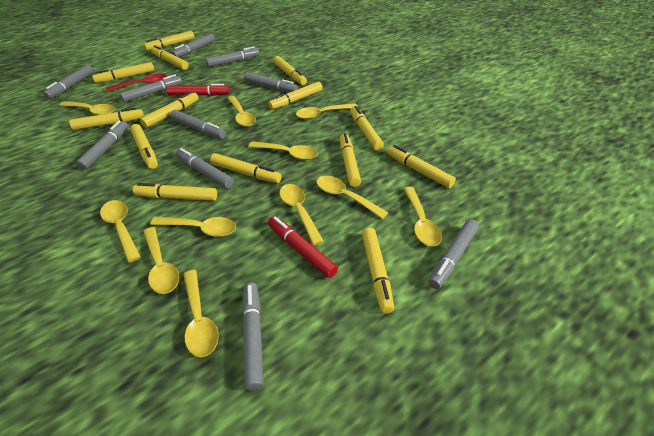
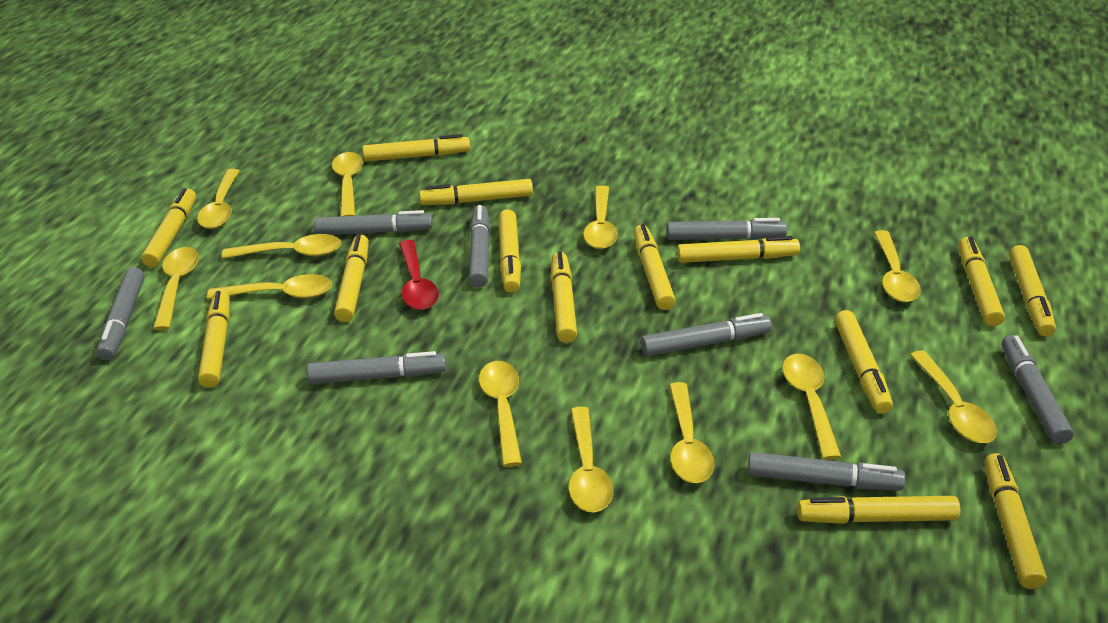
grey marker: [43,65,93,99] [76,121,128,170] [120,74,182,102] [170,110,226,139] [172,34,215,57] [176,148,234,188] [206,46,259,67] [242,283,264,391] [244,72,298,92] [428,219,479,289] = 10 -> [96,267,145,360] [307,351,446,384] [314,210,433,235] [469,205,490,288] [641,313,772,356] [667,218,787,240] [747,452,905,491] [1002,335,1074,444] = 8
red marker: [166,84,230,96] [268,216,338,278] = 2 -> none = 0
yellow spoon: [59,101,115,115] [100,200,141,262] [143,227,179,294] [150,217,236,237] [183,270,219,357] [227,96,256,127] [248,141,318,160] [280,184,324,245] [296,103,358,119] [317,176,388,219] [404,187,442,246] = 11 -> [153,247,199,330] [197,169,240,229] [207,274,332,299] [221,234,341,259] [332,152,363,217] [479,361,522,467] [569,407,613,512] [583,185,618,249] [669,382,715,483] [782,354,841,460] [874,230,921,302] [910,351,997,443] = 12

